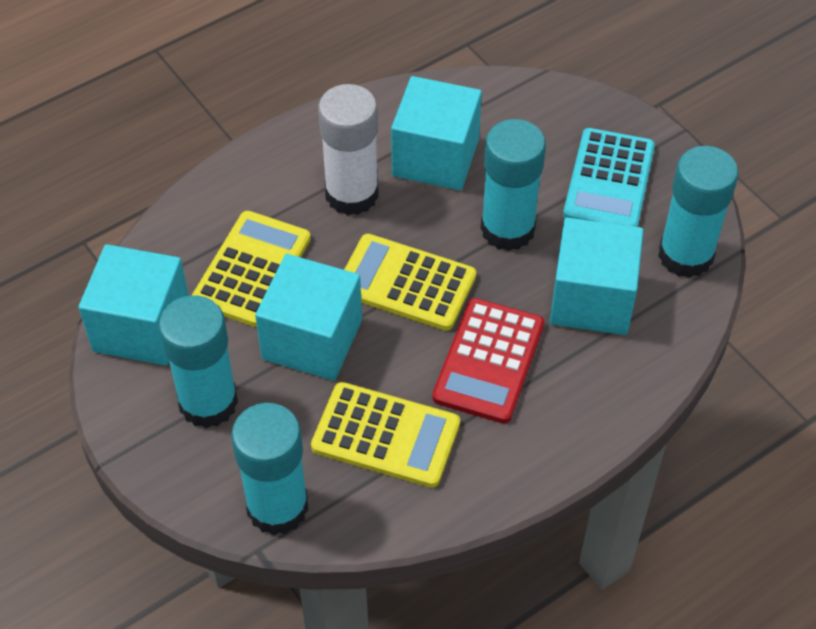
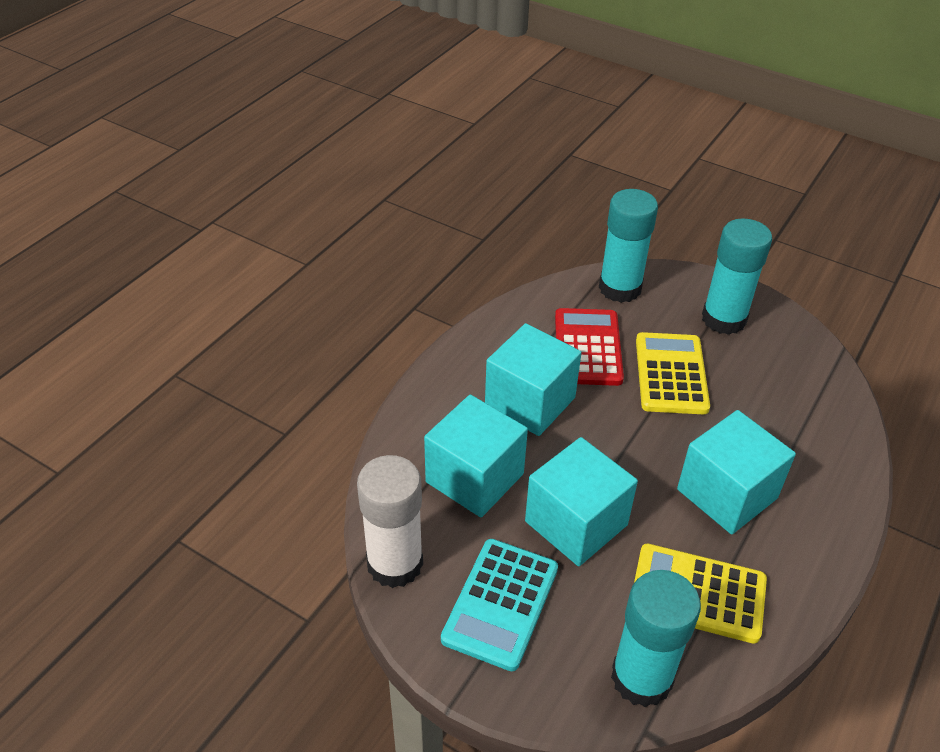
turquoise glue stick: [159,295,238,428] [231,403,309,536] [481,119,546,251] [658,146,739,278] = 4 -> [599,189,658,303] [611,570,701,707] [702,218,772,335] = 3
yellow calculator: [192,211,311,327] [311,382,460,488] [344,234,476,331] = 3 -> [634,544,767,644] [636,332,710,414] = 2

